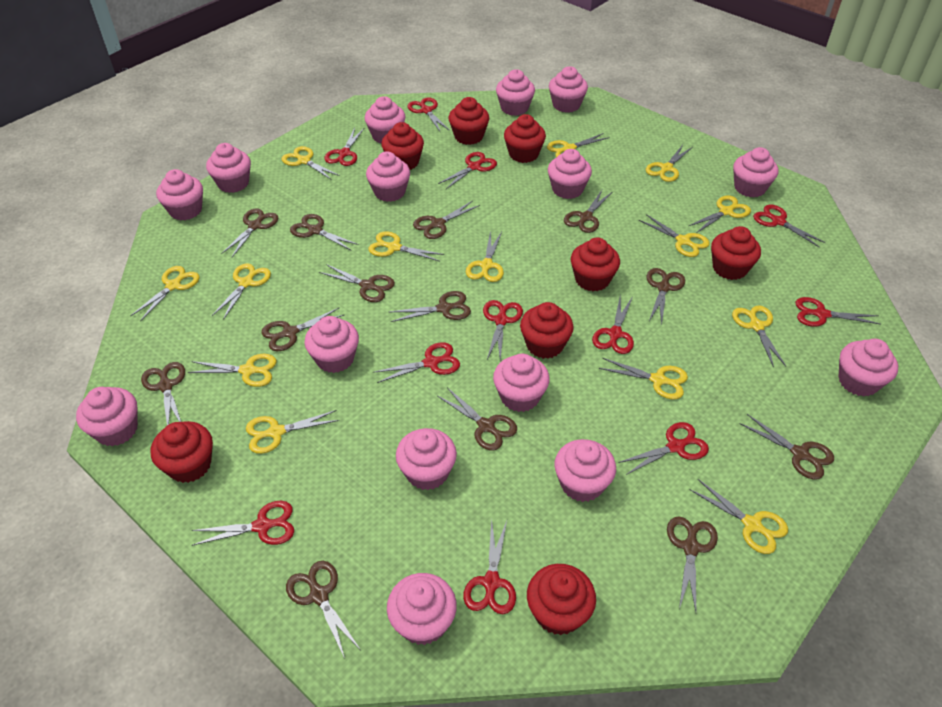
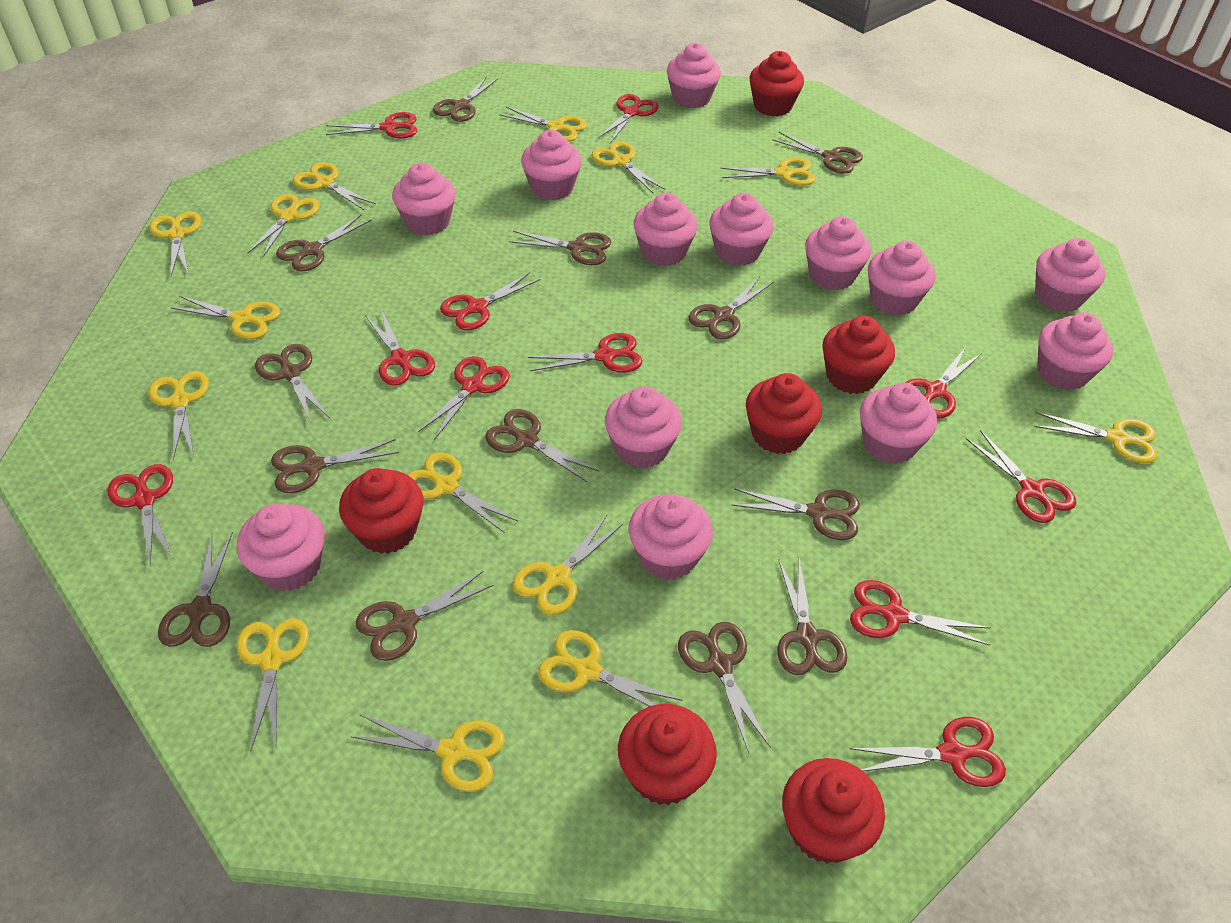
pink cupcake: [76,387,138,446] [156,169,203,220] [206,143,251,193] [304,316,359,373] [365,96,406,143] [366,151,410,202] [387,573,457,645] [396,428,457,490] [493,354,550,412] [496,69,535,116] [548,149,592,199] [549,66,588,113] [555,439,616,502] [733,147,779,197] [838,339,898,397] = 15 -> [237,504,325,591] [392,163,456,235] [521,130,582,200] [605,387,682,468] [628,494,713,580] [633,193,698,266] [667,43,721,108] [709,193,774,266] [805,216,871,290] [860,383,937,464] [868,241,935,316] [1035,238,1105,312] [1037,312,1113,390] = 13
red cupcake: [150,421,213,483] [381,122,424,170] [448,97,489,145] [504,114,546,163] [520,302,574,359] [527,564,596,635] [571,237,620,292] [711,226,761,280] = 8 -> [339,468,423,554] [618,704,717,805] [746,373,822,454] [749,51,804,117] [782,758,885,864] [822,316,895,394] = 6

